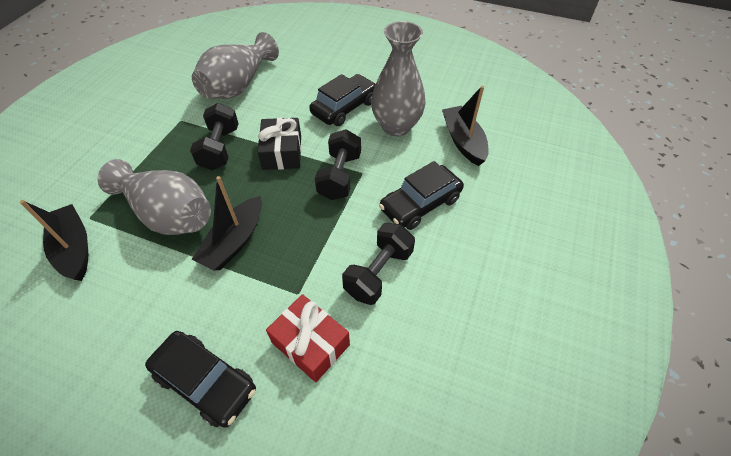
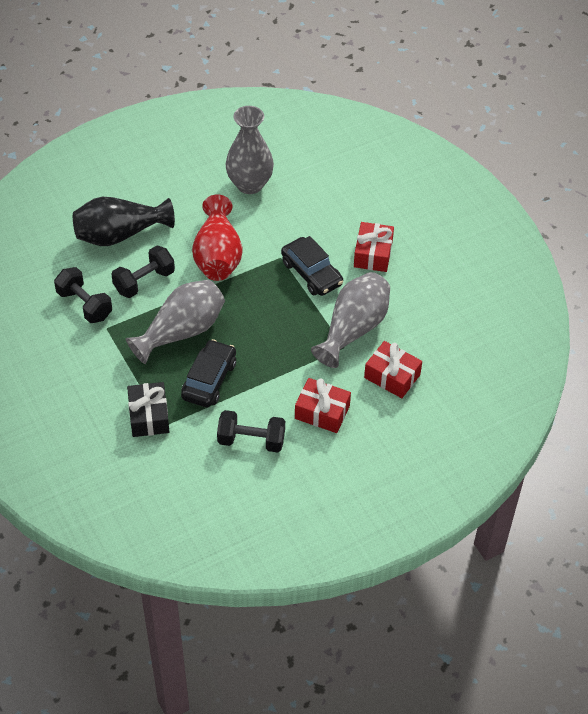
black boat: [20,200,88,281] [191,176,262,270] [442,86,489,166] = 3 -> none = 0
black car: [145,331,256,428] [309,74,376,126] [379,161,464,230] = 3 -> [181,339,236,407] [281,236,343,296] = 2
black vase: none = 0 -> [73,197,175,246] = 1
red gift: [266,294,350,382] = 1 -> [295,378,351,433] [354,222,394,272] [364,341,422,398] = 3
red vase: none = 0 -> [192,195,243,281] = 1

